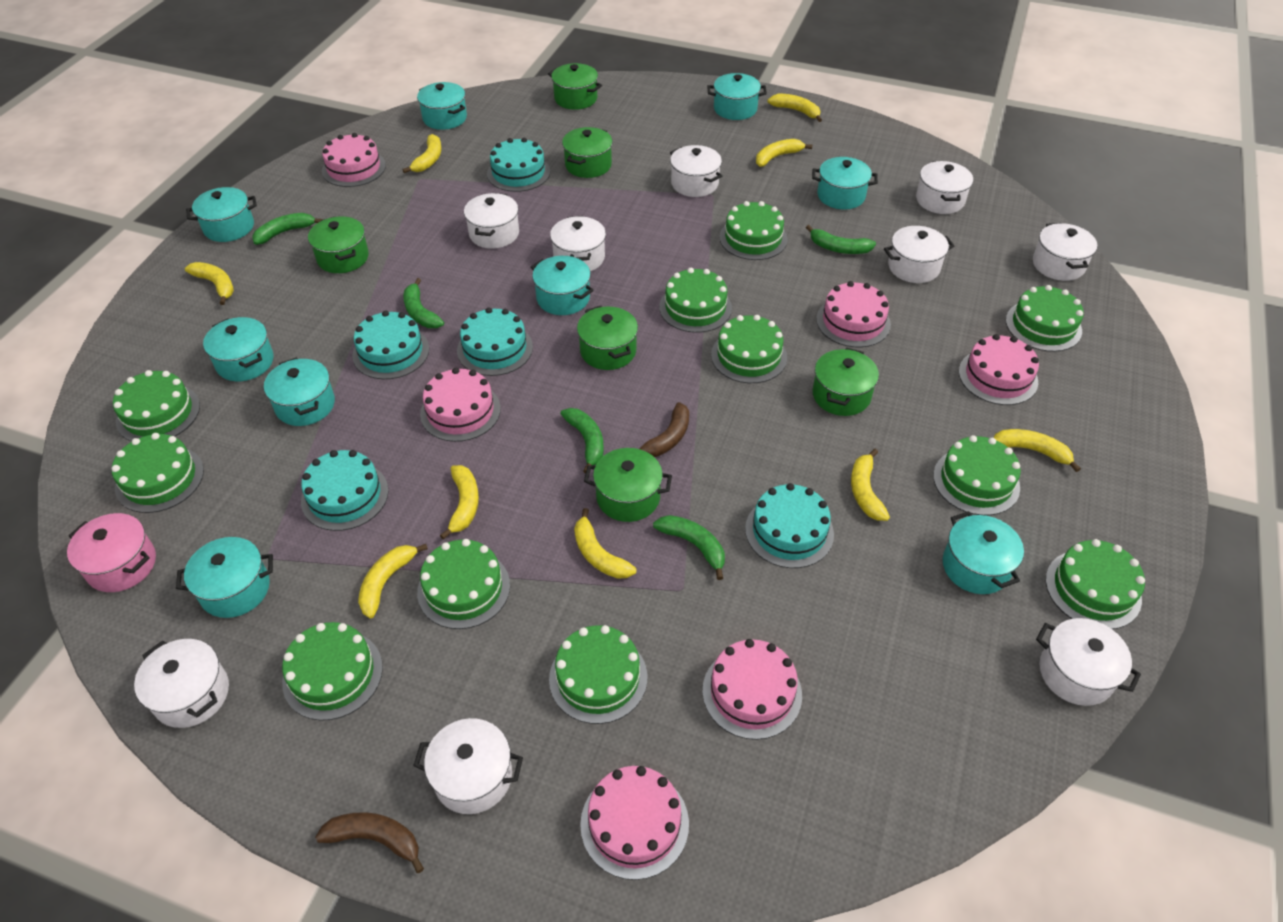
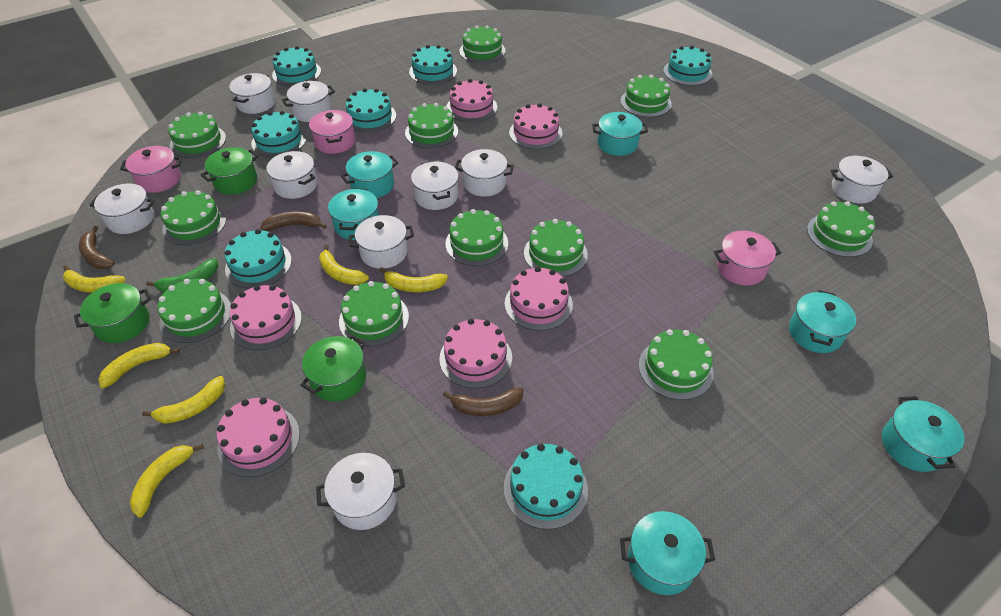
brown banana: [315,812,424,873] [639,402,689,457] = 2 -> [79,226,115,269] [260,211,326,231] [443,387,523,416] = 3
green banana: [252,213,323,245] [403,278,444,328] [561,408,604,473] [653,515,725,580] [806,225,876,254] = 5 -> [146,258,218,292] = 1
green pot: [308,217,369,273] [548,63,602,110] [562,127,613,178] [577,306,638,370] [584,448,672,522] [813,348,879,416] = 6 -> [74,283,151,343] [200,147,259,195] [301,335,366,402] = 3
pink pot: [67,513,156,592] = 1 -> [120,146,182,193] [309,110,355,154] [714,231,781,286] = 3
turquoise cake: [301,450,389,531] [352,311,429,379] [457,307,533,376] [487,138,550,192] [745,483,834,568] = 5 -> [224,229,292,289] [251,111,307,157] [272,46,321,86] [346,88,396,132] [409,45,457,85] [504,444,588,530] [663,46,712,86] = 7
turquoise pot: [176,537,273,618] [186,187,257,242] [203,317,274,381] [264,358,335,426] [417,82,467,130] [531,256,594,315] [707,73,767,120] [812,157,878,209] [943,511,1024,594] = 9 -> [328,188,379,240] [341,151,399,198] [592,112,648,156] [620,511,715,595] [789,290,856,353] [882,396,964,472] = 6
yellow banana: [185,262,234,305] [358,544,428,618] [403,134,442,173] [440,465,479,540] [574,508,637,579] [756,139,812,167] [767,94,822,122] [851,449,890,521] [993,429,1081,472] = 9 -> [63,265,126,293] [98,343,180,388] [130,444,204,518] [142,376,225,424] [319,244,369,285] [380,267,448,292] = 6

